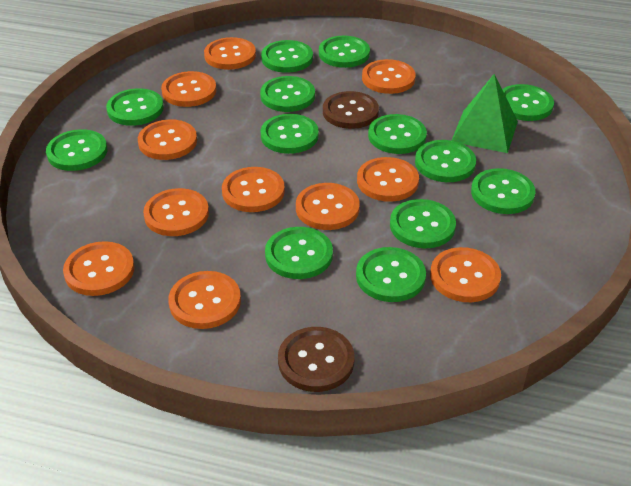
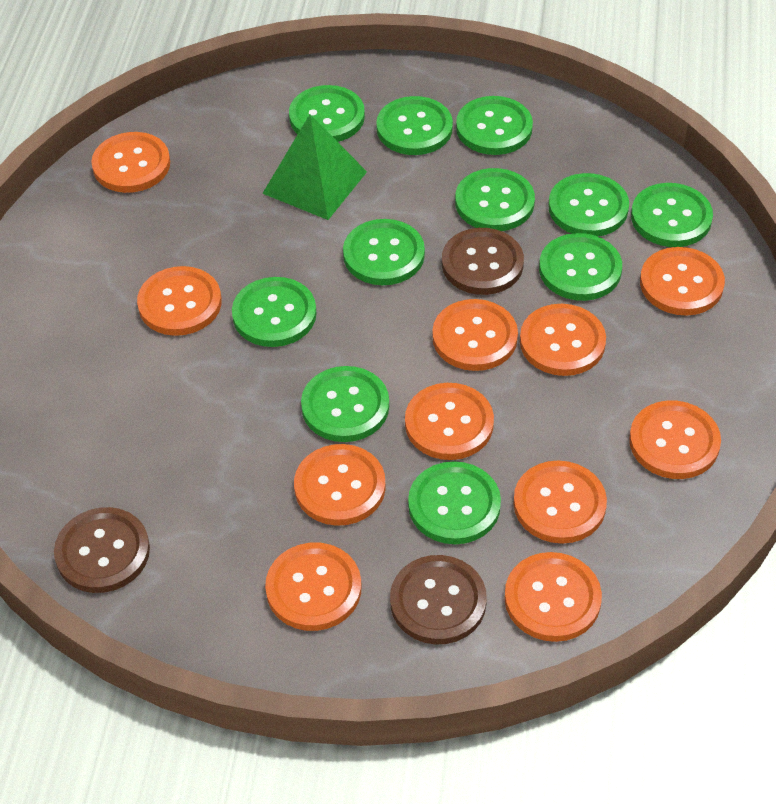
brown button: [278,327,354,392] [323,91,379,129] = 2 -> [54,507,150,593] [390,555,487,644] [442,228,524,295] = 3
green button: [46,129,107,171] [106,88,164,126] [260,76,315,112] [261,40,313,73] [261,114,319,154] [265,227,333,279] [319,36,370,68] [356,247,426,302] [368,114,427,154] [390,199,456,248] [415,140,476,182] [471,168,536,214] [502,84,554,121] = 13 -> [232,277,316,347] [289,85,365,142] [301,366,389,442] [343,219,425,285] [376,96,453,155] [408,461,501,544] [455,168,535,231] [456,96,533,155] [539,233,622,301] [548,173,629,236] [631,183,713,247] = 11

